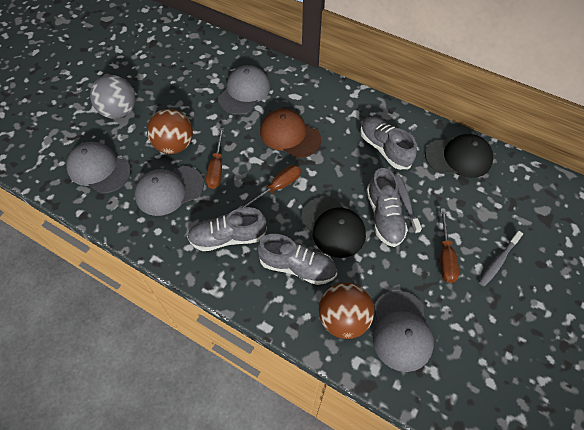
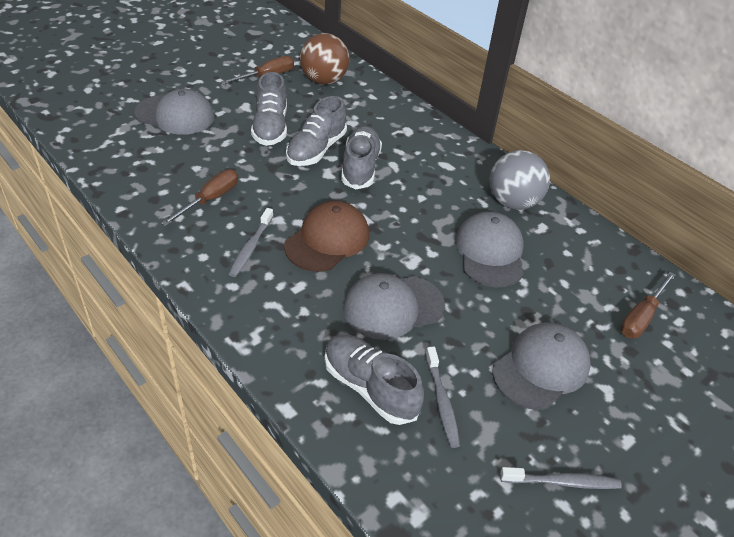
black cap: [301,197,366,258] [425,134,493,178] = 2 -> none = 0
brown ball: [147,109,193,154] [319,282,374,339] = 2 -> [300,33,349,85] = 1
grey toothbrush: [395,174,422,233] [479,231,523,287] = 2 -> [229,208,274,277] [425,347,460,448] [500,467,622,489] = 3

